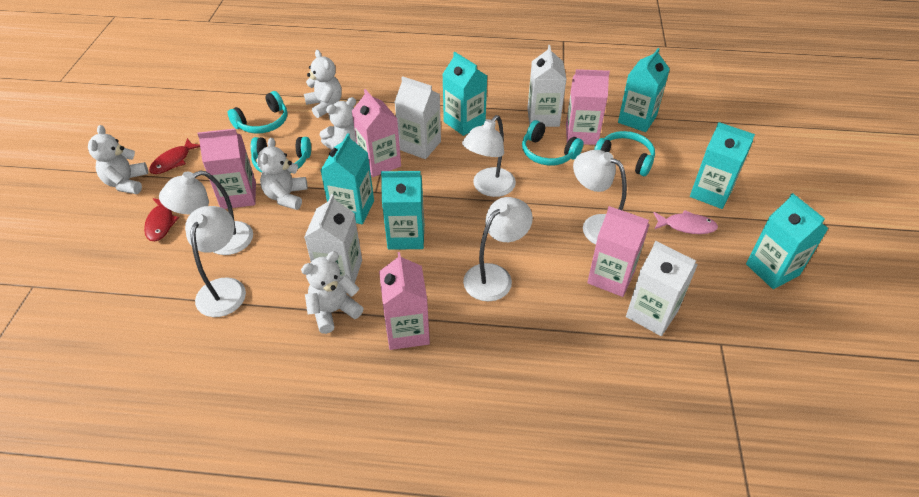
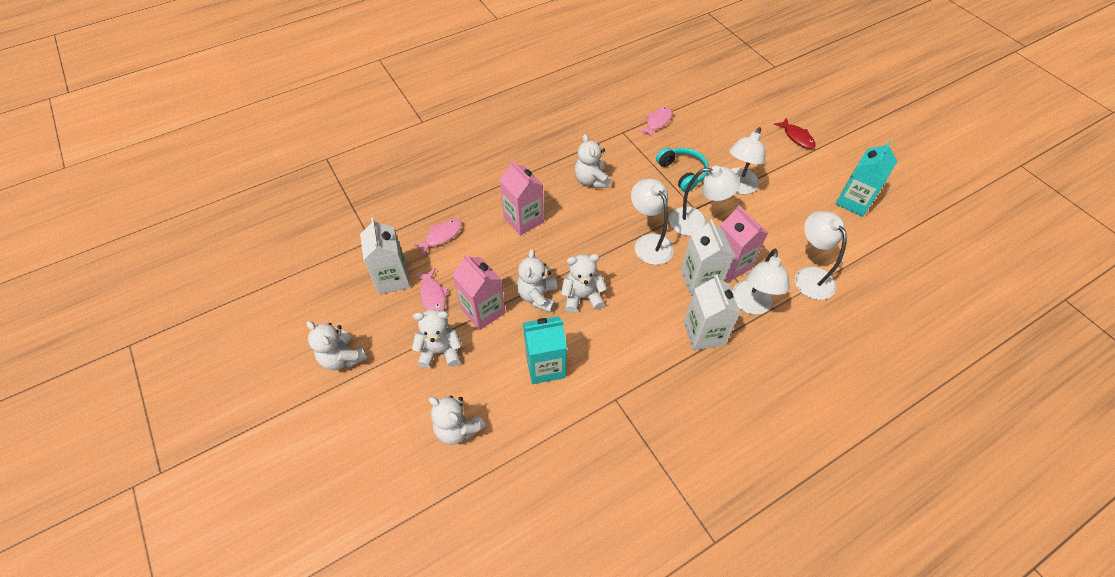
pink carton: [197,129,256,209] [352,89,401,177] [379,252,430,350] [566,69,610,145] [587,206,650,297] = 5 -> [453,254,506,330] [500,160,544,236] [720,205,768,282] = 3
pink fish: [653,210,718,234] = 1 -> [412,219,462,257] [415,268,449,311] [638,107,673,138] = 3
red fish: [144,198,179,241] [149,138,200,174] = 2 -> [774,118,816,149] = 1
turquoise carton: [320,133,374,224] [381,171,424,250] [442,52,487,136] [618,48,670,132] [690,122,755,209] [746,193,829,289] = 6 -> [523,316,567,384] [835,141,897,217] = 2
turquoise headphones: [228,91,288,133] [251,137,311,173] [522,120,584,166] [594,131,655,176] = 4 -> [656,147,709,192] = 1
white carton: [304,194,362,283] [395,76,441,159] [527,45,566,127] [626,241,698,336] = 4 -> [360,218,410,294] [681,219,734,295] [684,274,741,350] = 3
white teddy bear: [88,125,148,194] [257,138,308,210] [301,251,363,334] [304,50,342,118] [320,97,357,150] = 5 -> [307,321,367,370] [412,309,462,368] [429,396,486,445] [517,249,557,313] [561,254,607,313] [574,134,611,188] = 6

